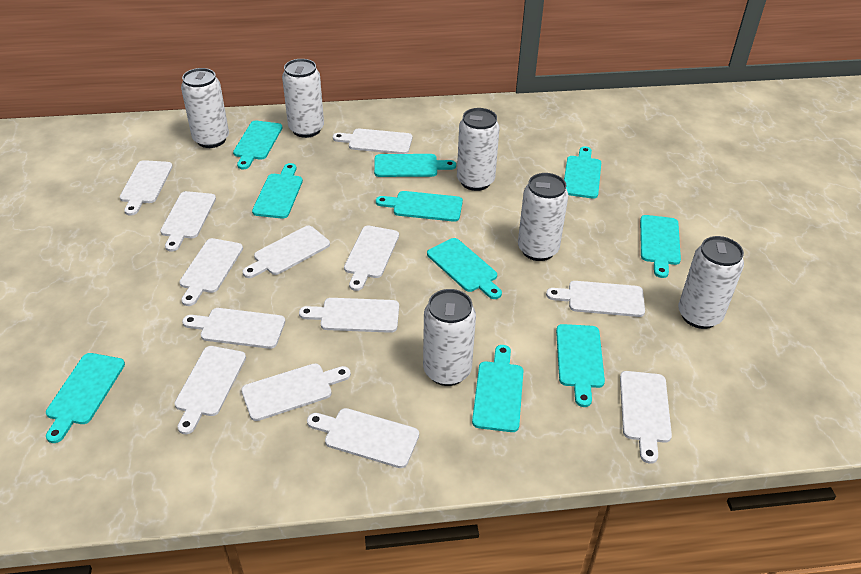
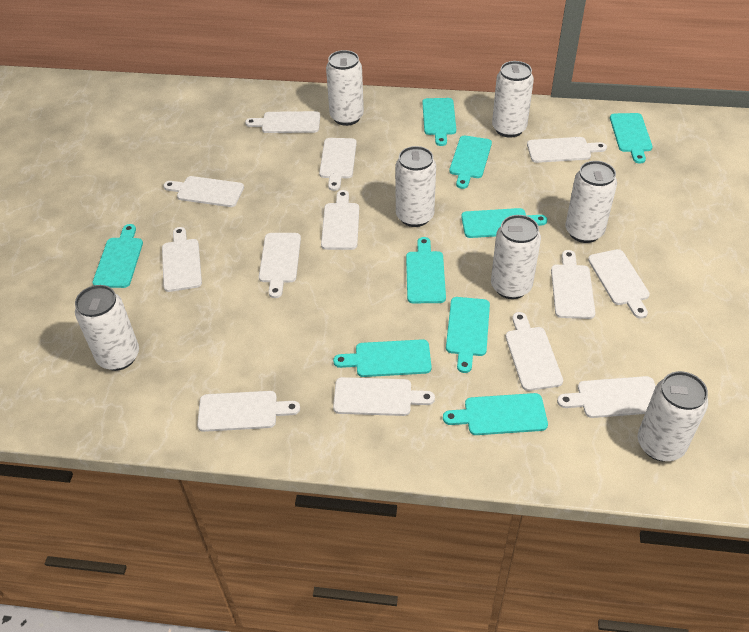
turquoise cutting board: [46,353,125,443] [233,121,283,169] [252,163,303,219] [374,154,456,177] [376,191,463,222] [427,238,502,299] [472,345,523,432] [556,324,605,407] [564,146,601,199] [640,215,681,278] = 10 -> [93,224,143,288] [333,339,432,377] [406,237,446,303] [422,98,456,146] [443,393,548,435] [446,297,490,373] [449,136,492,189] [461,208,547,238] [610,113,653,164] = 9
white can: [181,68,229,148] [282,59,324,138] [423,289,476,386] [457,108,500,191] [518,173,568,261] [678,236,744,329] = 6 -> [75,285,139,371] [326,50,364,126] [395,146,436,227] [491,215,541,299] [492,61,534,138] [565,161,617,243] [638,371,708,461] = 7

